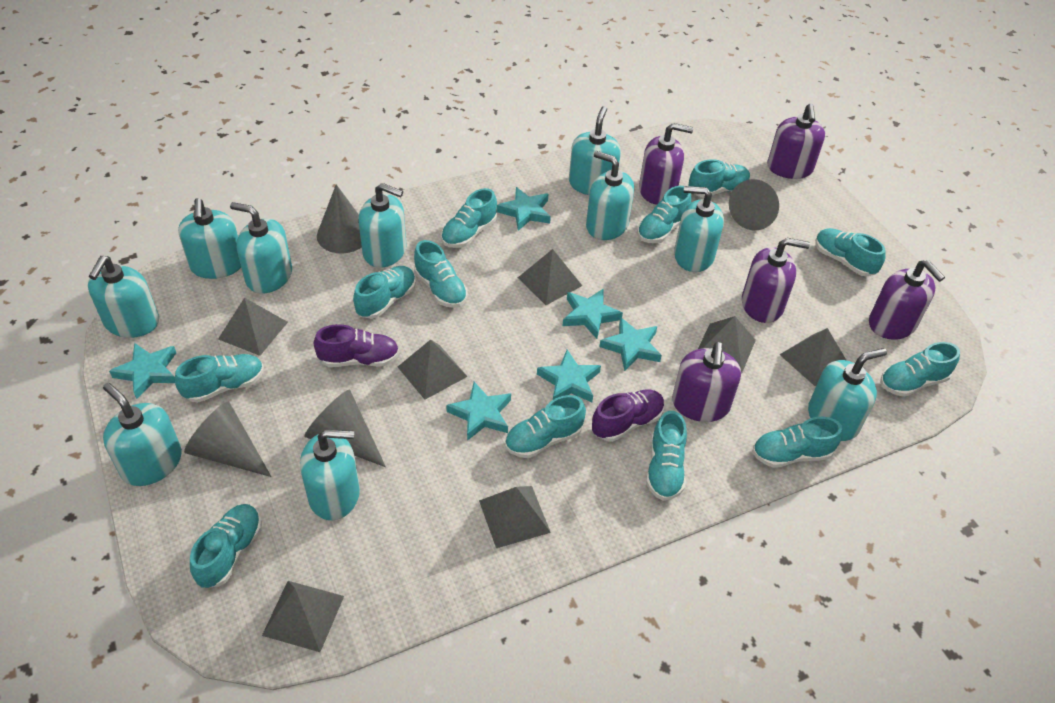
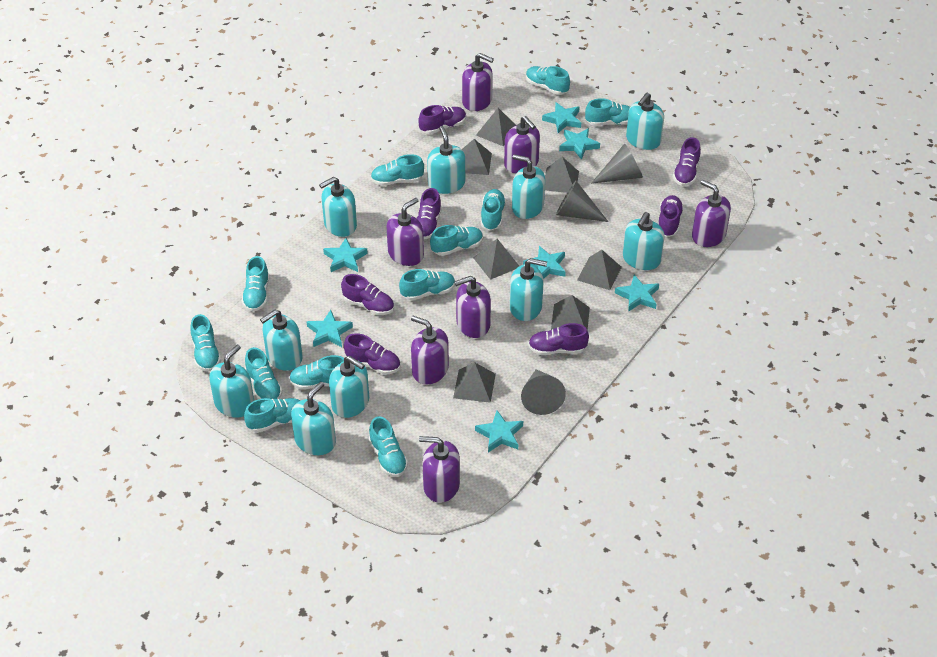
grey cone: [184,402,271,477] [304,390,386,467] [317,184,362,254] [729,179,779,230] = 4 -> [521,369,566,415] [556,181,609,222] [591,143,643,184] = 3
purple shoe: [314,324,399,367] [592,389,665,442] = 2 -> [341,274,394,315] [344,333,401,375] [416,188,442,239] [418,105,466,134] [528,323,589,355] [658,195,684,237] [673,137,701,186] = 7
purple soap dispenser: [639,123,693,205] [672,342,741,422] [742,238,810,323] [767,104,825,179] [869,260,945,340] = 5 -> [387,198,424,266] [411,316,449,385] [419,436,460,503] [454,276,491,338] [462,53,494,111] [504,116,540,173] [692,180,731,247] = 7
turquoise star: [109,343,176,399] [446,382,511,441] [497,187,551,231] [537,350,601,402] [563,289,623,339] [599,317,662,371] = 6 -> [307,310,353,347] [323,238,368,272] [475,410,523,452] [523,246,566,279] [542,102,581,133] [559,128,600,160] [615,275,659,312] = 7

